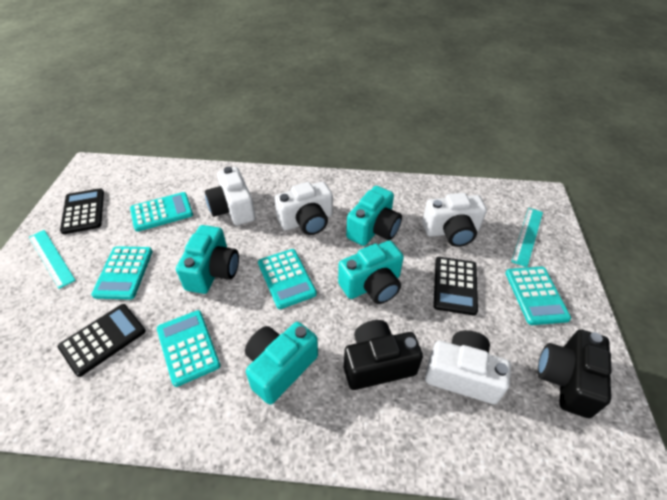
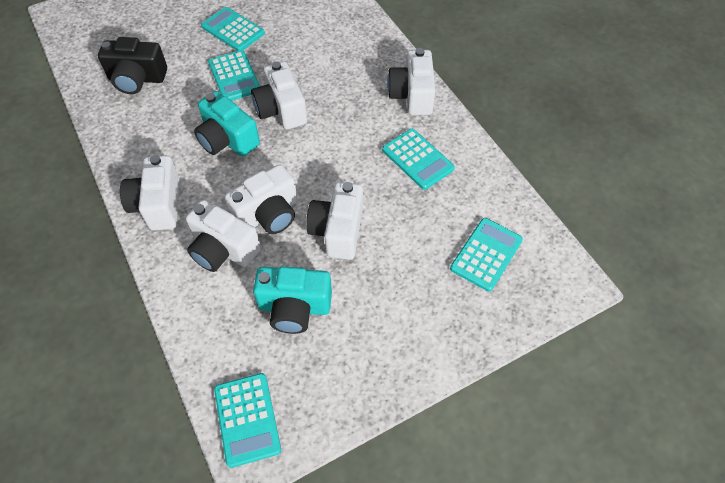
black calculator: [57,304,146,377] [60,188,104,234] [433,257,478,315] = 3 -> none = 0
black camera: [344,320,423,390] [538,329,611,418] = 2 -> [98,37,167,94] = 1
turquoise camera: [176,225,239,294] [245,322,318,405] [338,240,404,304] [346,186,402,246] = 4 -> [194,91,260,157] [253,267,332,334] = 2
turquoise ruler: [29,230,76,289] [511,208,543,267] = 2 -> none = 0
white camera: [205,167,255,226] [275,181,333,235] [422,193,487,247] [425,330,511,404] = 4 -> [120,155,179,231] [186,200,261,272] [225,164,298,234] [251,61,307,130] [306,182,363,260] [387,48,436,115] = 6

